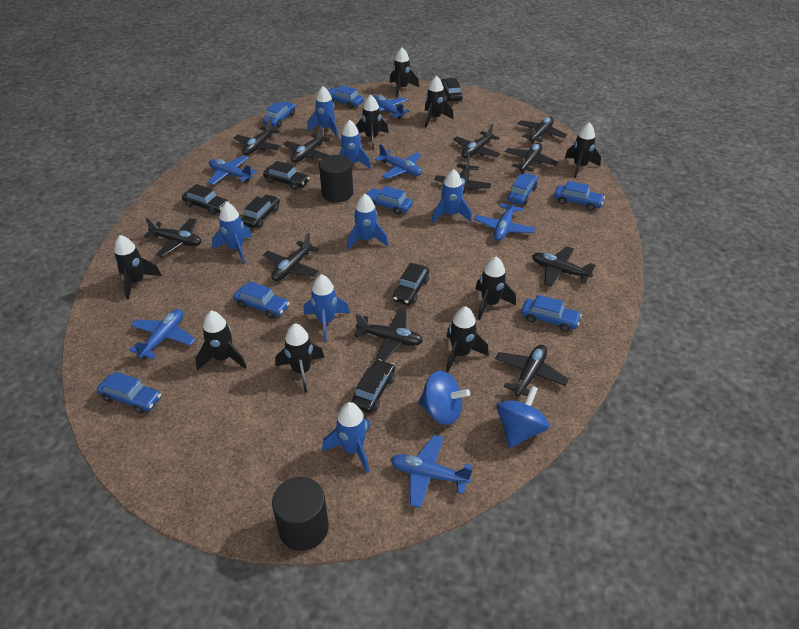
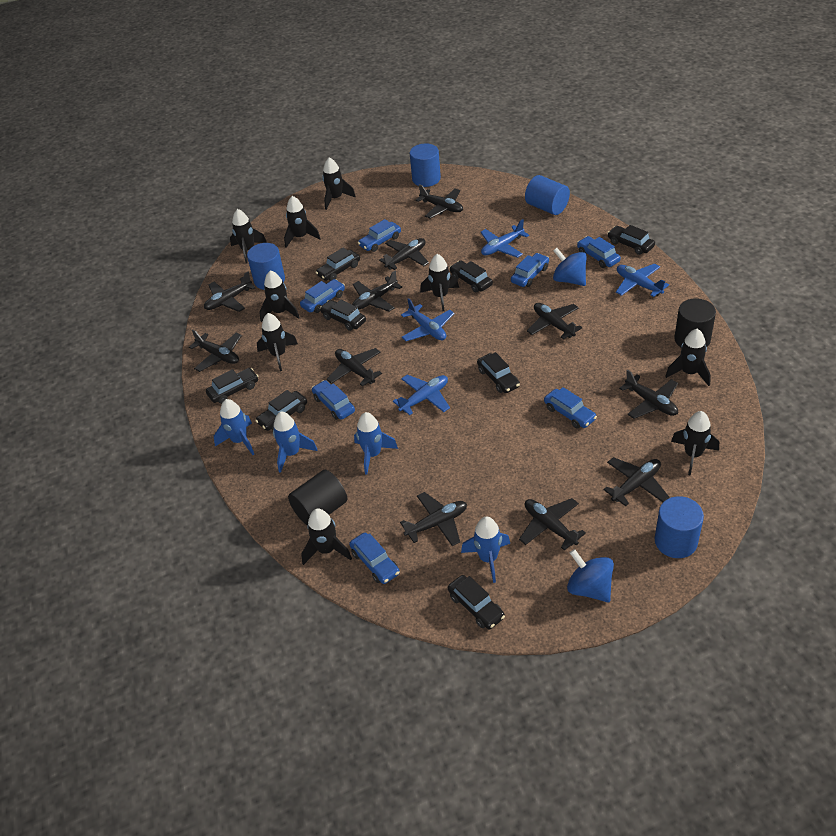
black car: [182,184,229,215] [241,194,280,228] [263,161,310,190] [352,359,395,413] [393,263,429,305] [441,78,463,102] = 6 -> [206,368,258,404] [255,390,307,431] [315,248,360,281] [320,300,366,331] [448,575,505,629] [449,261,493,292] [477,352,520,393] [607,225,655,255] = 8
blue car: [97,371,161,414] [233,281,290,319] [263,102,296,127] [328,85,364,109] [366,186,413,215] [507,173,538,205] [521,295,582,332] [554,181,605,211] = 8 -> [300,279,345,313] [312,380,355,420] [349,533,400,584] [358,219,401,252] [511,253,549,287] [544,387,597,429] [577,236,621,268] = 7
blue cylinder: none = 0 -> [247,243,285,290] [410,143,441,187] [525,175,570,215] [655,496,704,558] = 4
blue plane: [129,309,196,359] [208,155,257,185] [373,95,409,119] [374,144,422,179] [390,435,472,508] [474,194,535,241] = 6 -> [393,375,450,415] [401,298,454,341] [480,219,529,258] [616,263,669,297] = 4
blue rocket: [212,202,252,263] [304,274,350,341] [307,86,338,137] [322,402,370,473] [338,119,371,169] [347,194,388,249] [432,169,472,223] = 7 -> [214,399,254,455] [273,412,318,473] [354,412,398,475] [461,516,510,583] = 4

